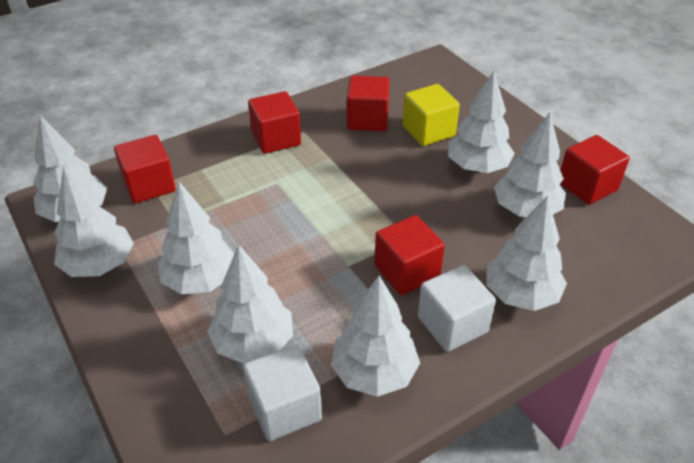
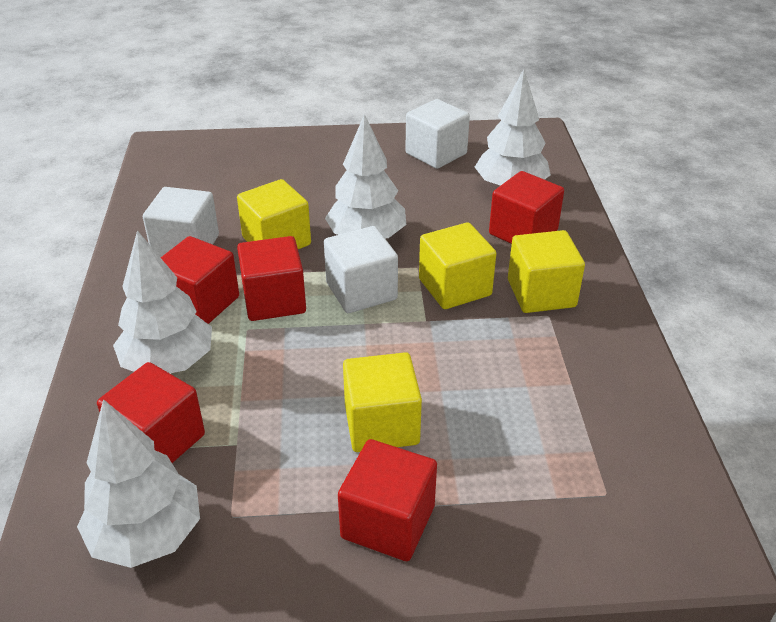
white cube: [243,345,322,441] [418,265,496,352] = 2 -> [143,187,219,258] [324,226,398,313] [405,99,470,169] = 3
white tree: [33,115,107,222] [54,166,134,277] [158,182,235,294] [207,244,293,364] [331,276,420,397] [448,71,515,173] [486,195,567,311] [494,112,566,217] = 8 -> [77,399,200,568] [113,230,212,373] [325,114,406,239] [475,69,551,185] = 4
yellow cube: [403,84,460,146] = 1 -> [237,179,311,249] [343,352,422,452] [419,222,496,309] [508,230,585,313] = 4

